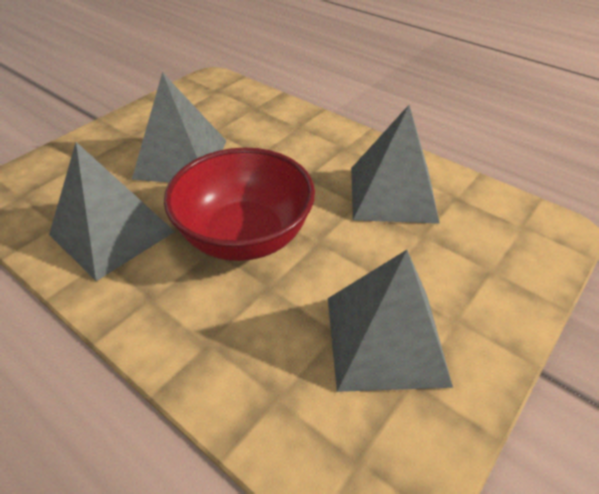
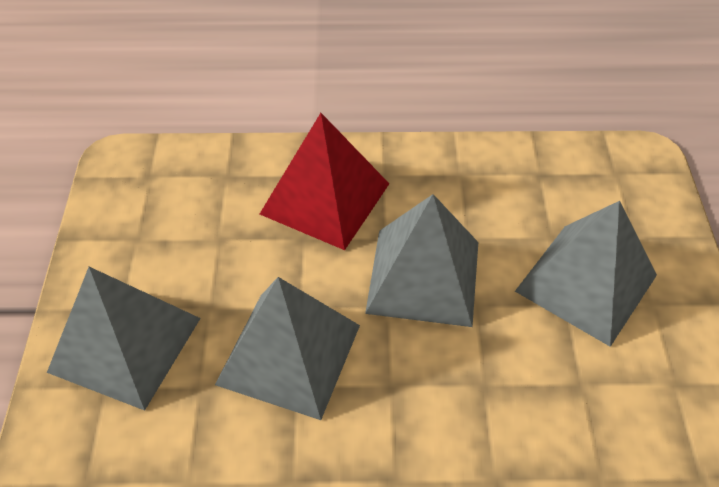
red bowl: [164,148,315,261] = 1 -> none = 0
red pyramid: none = 0 -> [260,113,389,250] = 1

